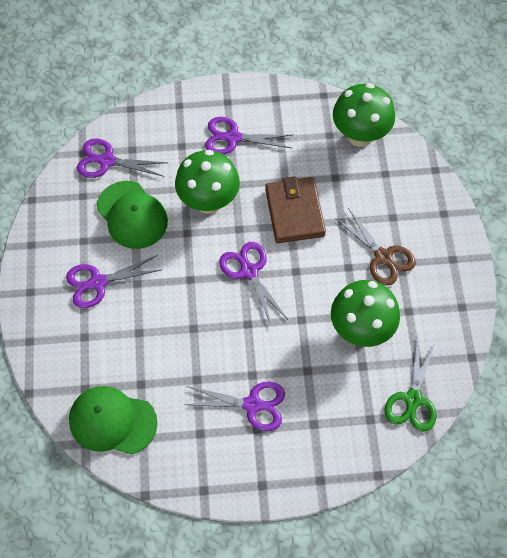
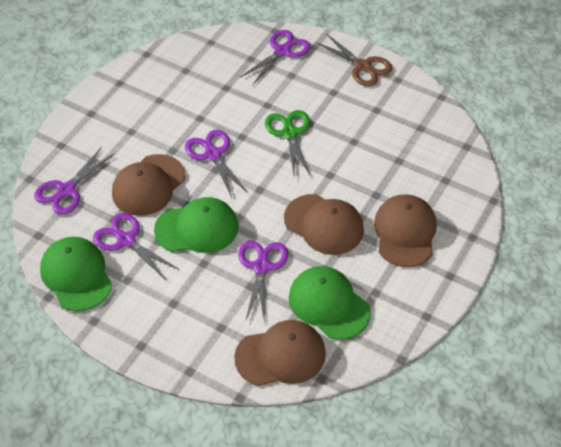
brown cap: none = 0 -> [112,154,186,216] [234,320,326,386] [284,194,364,255] [374,194,437,267] = 4
brown wallet: [265,176,326,243] = 1 -> none = 0
green cap: [69,386,158,455] [97,181,168,249] = 2 -> [40,237,112,311] [154,197,238,253] [289,266,371,340] = 3
green mushroom: [175,150,240,214] [331,280,400,347] [333,83,395,147] = 3 -> none = 0

